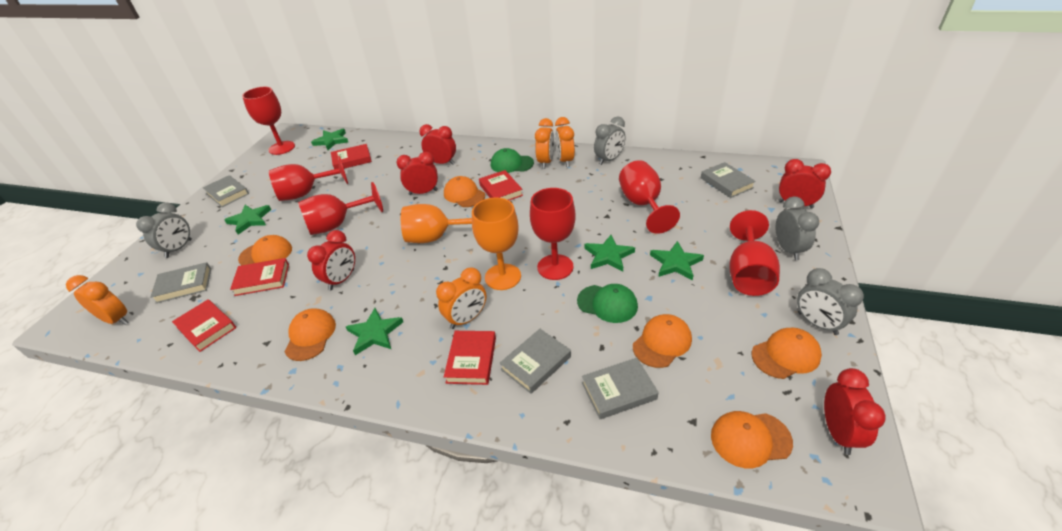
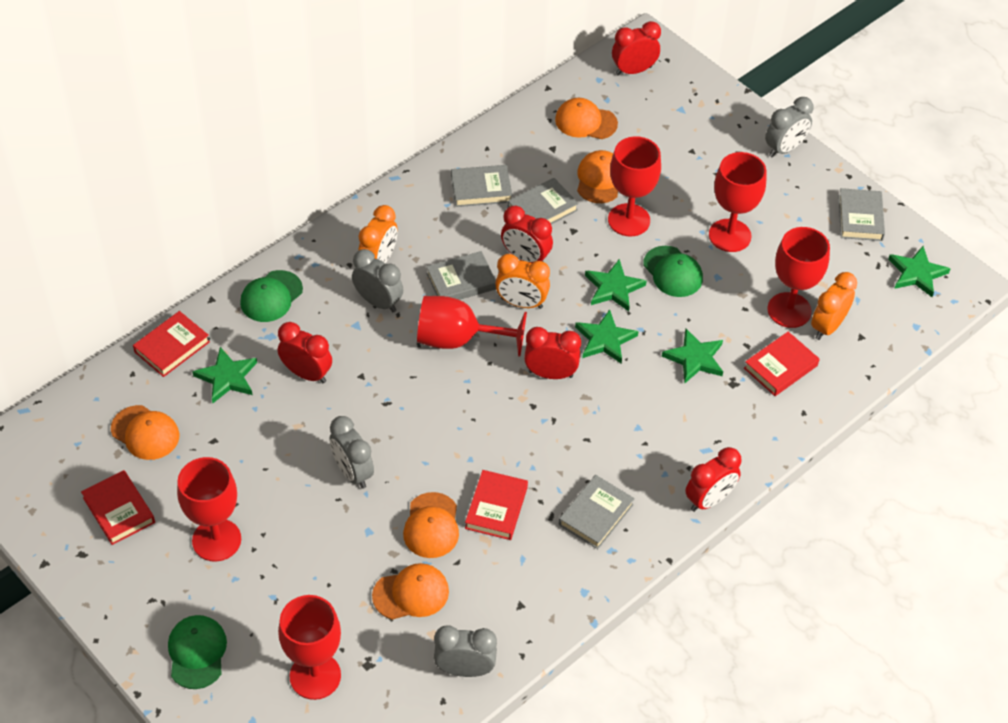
green cap: [491,148,534,173] [577,284,638,323] = 2 -> [168,615,227,689] [240,270,303,322] [643,246,703,297] = 3
orange cap: [238,235,292,266] [284,308,336,361] [444,176,485,207] [633,314,692,368] [711,411,793,468] [752,328,822,379] = 6 -> [111,405,180,460] [372,563,449,620] [403,492,459,558] [555,98,618,139] [577,150,618,203] = 5
orange clock: [66,275,129,325] [436,267,487,329] [535,118,554,169] [555,117,575,167] = 4 -> [358,205,397,263] [495,254,550,309] [811,272,857,340] = 3
orange goblet: [401,204,472,243] [472,198,521,290] = 2 -> none = 0
red book: [172,299,236,352] [230,258,289,296] [331,144,372,169] [444,331,496,385] [479,170,523,200] = 5 -> [81,470,155,545] [133,311,210,377] [465,470,528,540] [744,332,820,396] = 4

